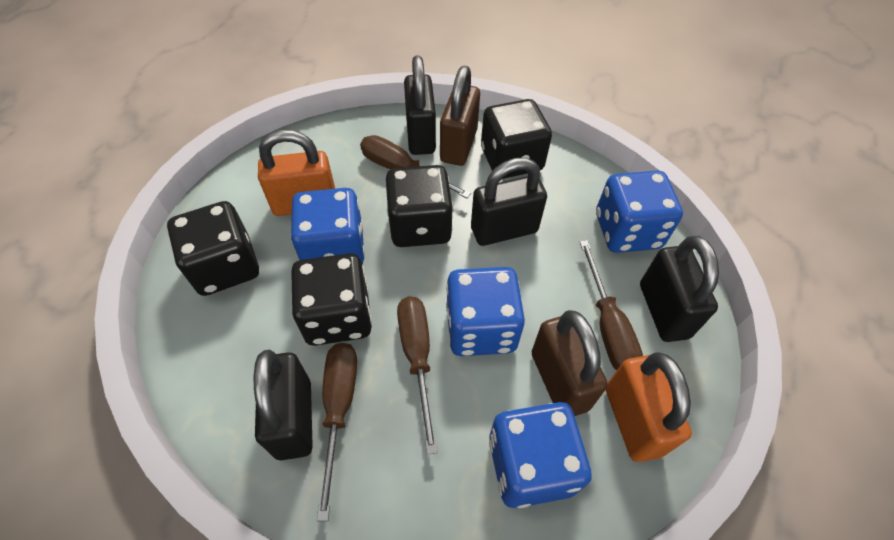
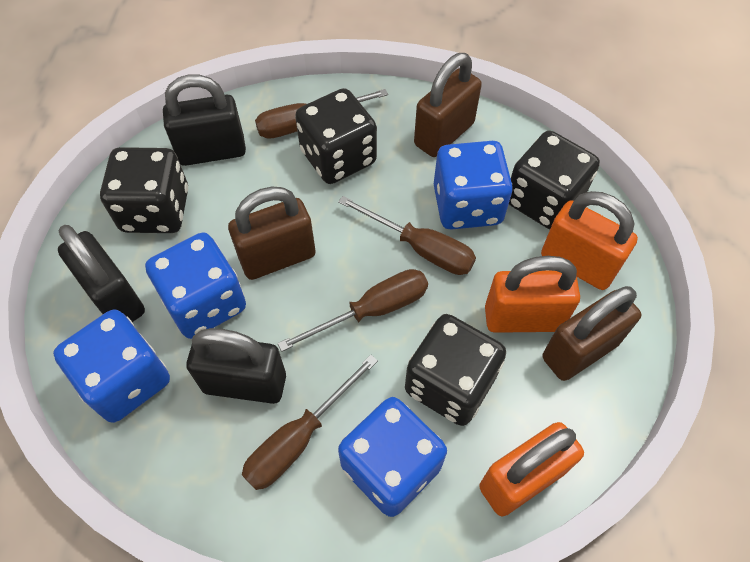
black padlock: [254,350,313,461] [404,55,436,155] [471,157,547,246] [640,236,719,342] = 4 -> [58,225,145,322] [163,74,246,166] [186,328,286,404] = 3
brown padlock: [440,66,480,166] [531,310,608,416] = 2 -> [228,187,316,280] [414,53,482,157] [543,286,642,381] = 3
orange padlock: [258,130,335,216] [606,352,692,462] = 2 -> [479,422,584,516] [485,256,580,333] [541,191,638,290] = 3

